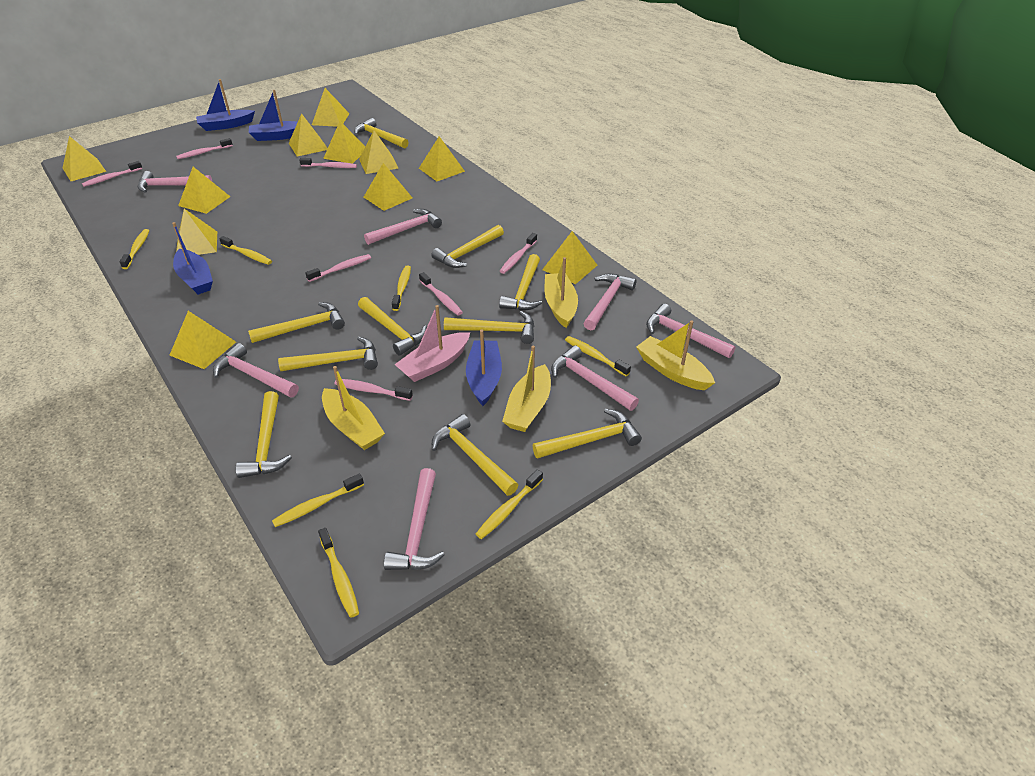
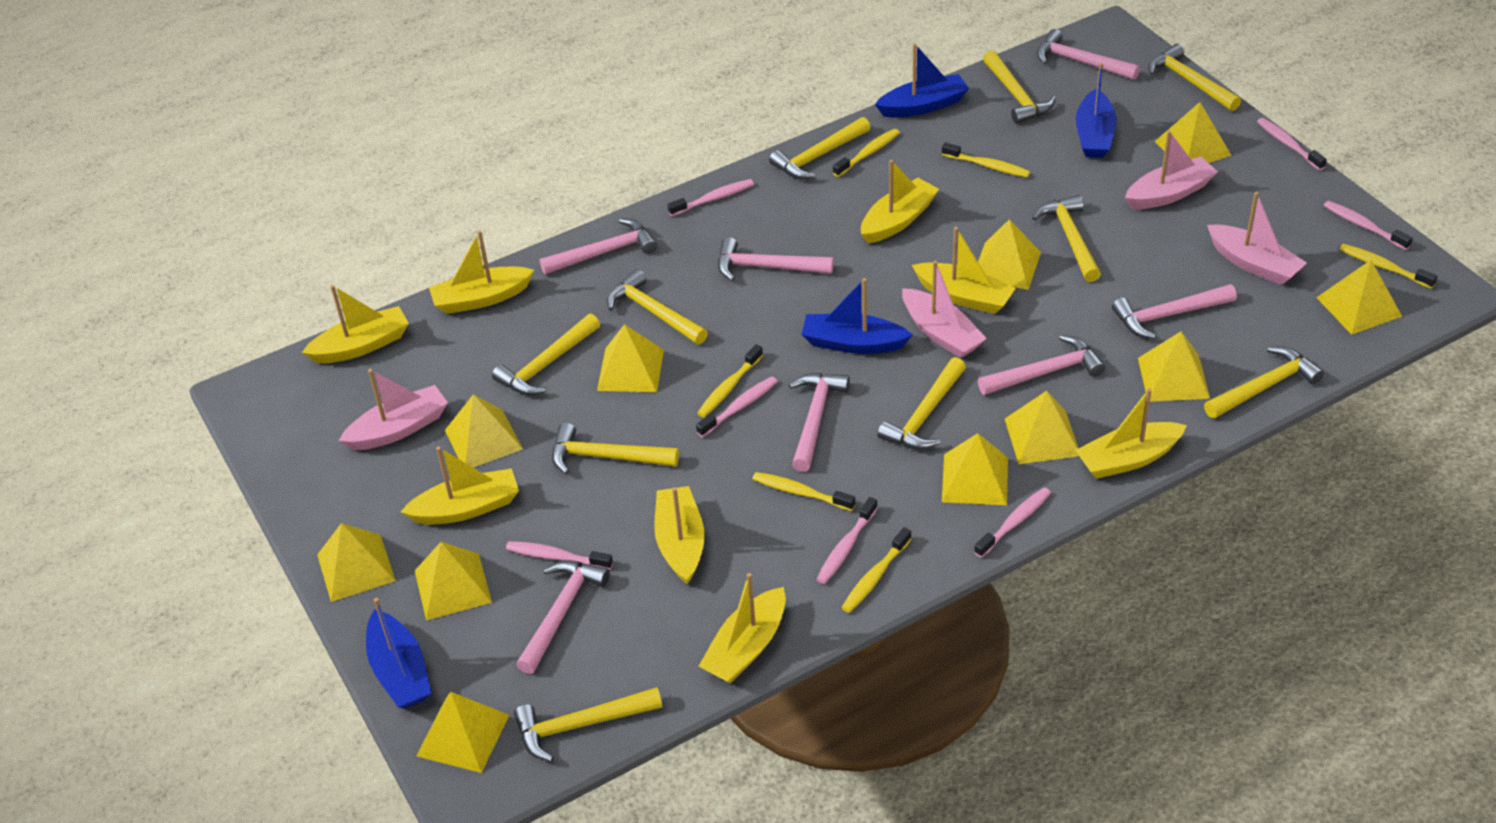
pink boat: [394,305,470,382] = 1 -> [338,369,448,450] [902,261,987,358] [1125,131,1218,209] [1207,192,1307,285] = 4
yellow boat: [322,366,385,450] [502,345,551,432] [545,257,578,328] [636,320,715,390] = 4 -> [302,285,409,363] [401,446,519,525] [429,230,534,314] [654,486,705,584] [699,573,786,683] [861,160,939,243] [912,227,1016,314] [1075,388,1187,479] = 8
yellow toothbrush: [120,229,150,269] [219,236,272,265] [272,474,364,527] [318,528,359,618] [392,266,411,311] [476,469,543,539] [565,336,631,376] = 7 -> [697,344,763,417] [753,472,855,511] [833,129,900,177] [841,527,911,613] [942,142,1030,177] [1339,244,1438,289] = 6

